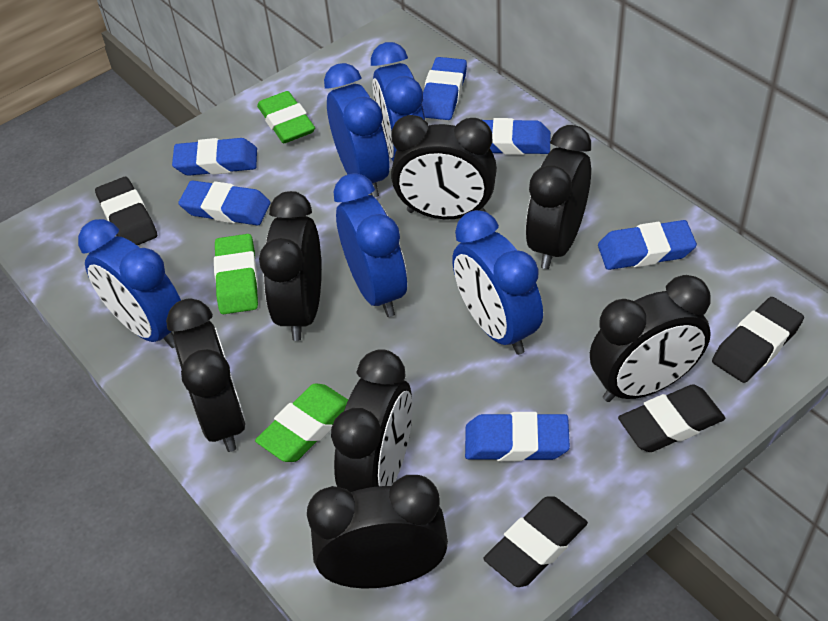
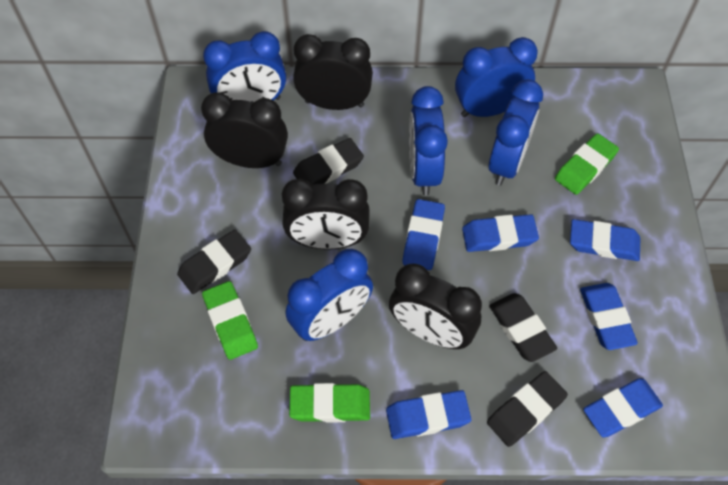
black clock: [166,298,245,452] [259,191,321,341] [307,475,448,588] [331,349,413,492] [391,115,497,219] [526,125,591,269] [590,275,711,402] = 7 -> [201,92,288,168] [282,179,370,250] [293,34,373,110] [389,264,482,349] = 4

